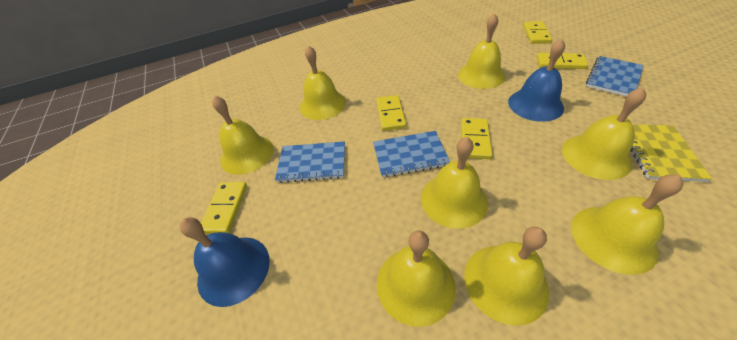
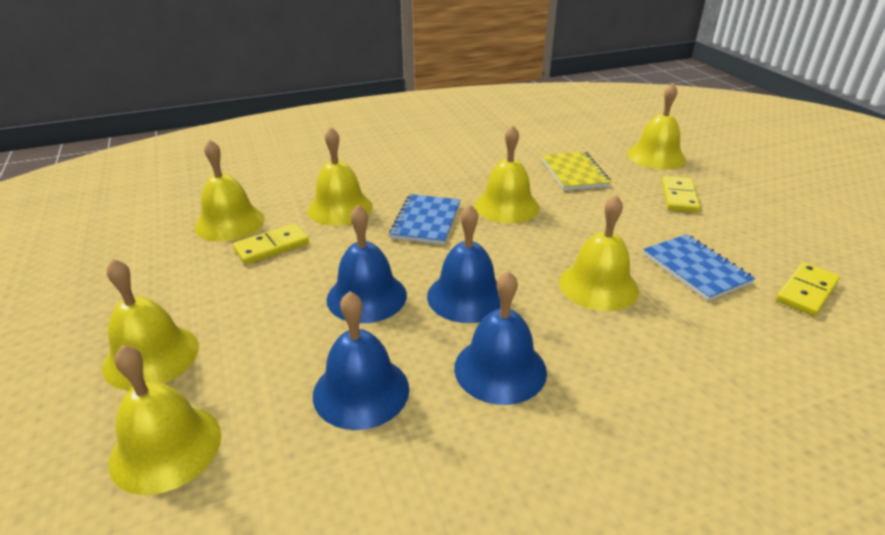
blue bell: [180,217,270,307] [508,39,565,122] = 2 -> [313,291,409,430] [326,205,407,323] [427,204,501,323] [454,271,547,405] = 4
blue notebook: [275,141,345,183] [373,131,450,177] [586,56,644,97] = 3 -> [389,194,460,245] [643,234,755,301] = 2
yellow bell: [212,96,274,175] [300,45,346,120] [377,230,456,327] [421,137,488,229] [458,13,505,89] [464,227,549,326] [562,87,646,180] [571,175,683,275] = 8 -> [102,259,199,390] [109,345,221,495] [195,139,265,242] [307,127,373,226] [475,125,540,223] [559,195,639,311] [628,83,686,169] = 7
yellow domino: [201,182,247,234] [376,95,406,131] [461,118,492,159] [523,21,552,44] [537,53,588,69] = 5 -> [233,223,309,265] [662,176,700,212] [776,262,840,316] = 3

